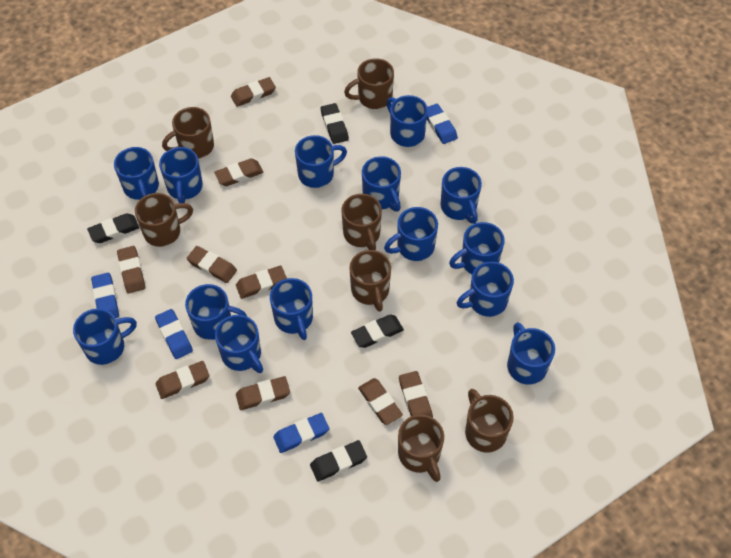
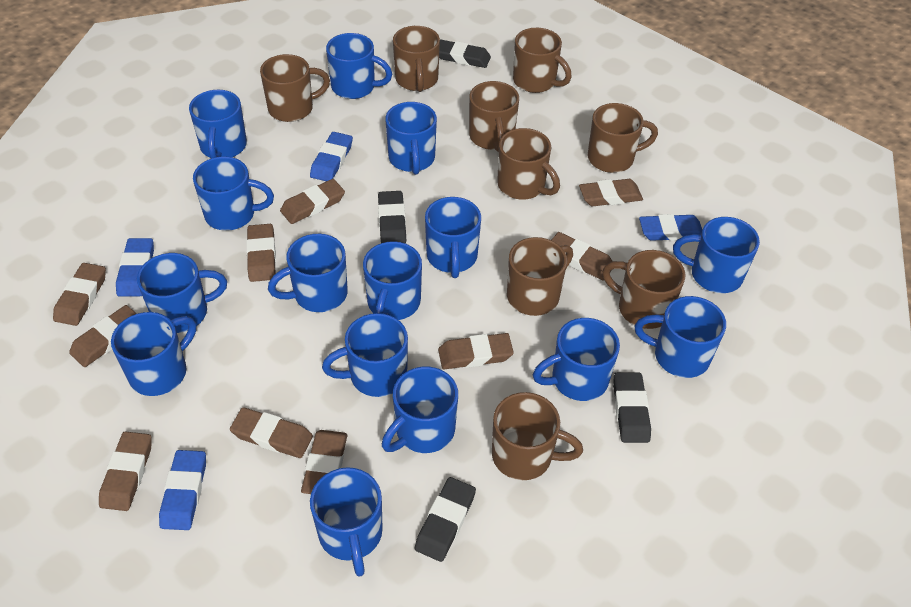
blue mug: [73,309,137,365] [114,147,159,200] [159,147,203,203] [185,284,247,340] [215,315,263,373] [270,278,313,340] [295,135,347,188] [362,156,401,211] [384,207,438,261] [387,95,428,147] [441,167,482,224] [449,222,505,274] [457,261,514,317] [507,322,555,385] = 14 -> [111,312,196,396] [137,253,227,333] [189,90,247,158] [193,156,274,231] [268,234,348,312] [310,467,383,577] [322,313,408,397] [326,33,392,99] [363,241,422,320] [382,367,458,453] [386,102,437,175] [425,197,481,278] [533,318,620,401] [635,296,726,378] [673,217,760,293] = 15
brown eraser: [117,246,145,293] [156,361,209,399] [187,246,237,283] [214,158,263,186] [231,77,276,107] [236,266,287,299] [236,376,290,410] [358,378,403,425] [399,371,433,418] = 9 -> [53,263,106,326] [69,305,137,367] [99,432,152,511] [230,407,313,458] [246,224,276,282] [280,179,345,224] [301,430,347,494] [438,333,514,369] [551,232,613,281] [579,179,643,206] = 10
brown mug: [135,193,193,247] [162,107,214,159] [341,194,382,250] [344,58,394,109] [349,250,391,312] [398,415,444,482] [465,389,514,453] = 7 -> [260,54,330,122] [393,26,440,92] [469,81,519,152] [492,392,583,480] [497,128,560,200] [507,237,573,316] [513,28,572,93] [587,103,658,173] [602,250,685,329] = 9

